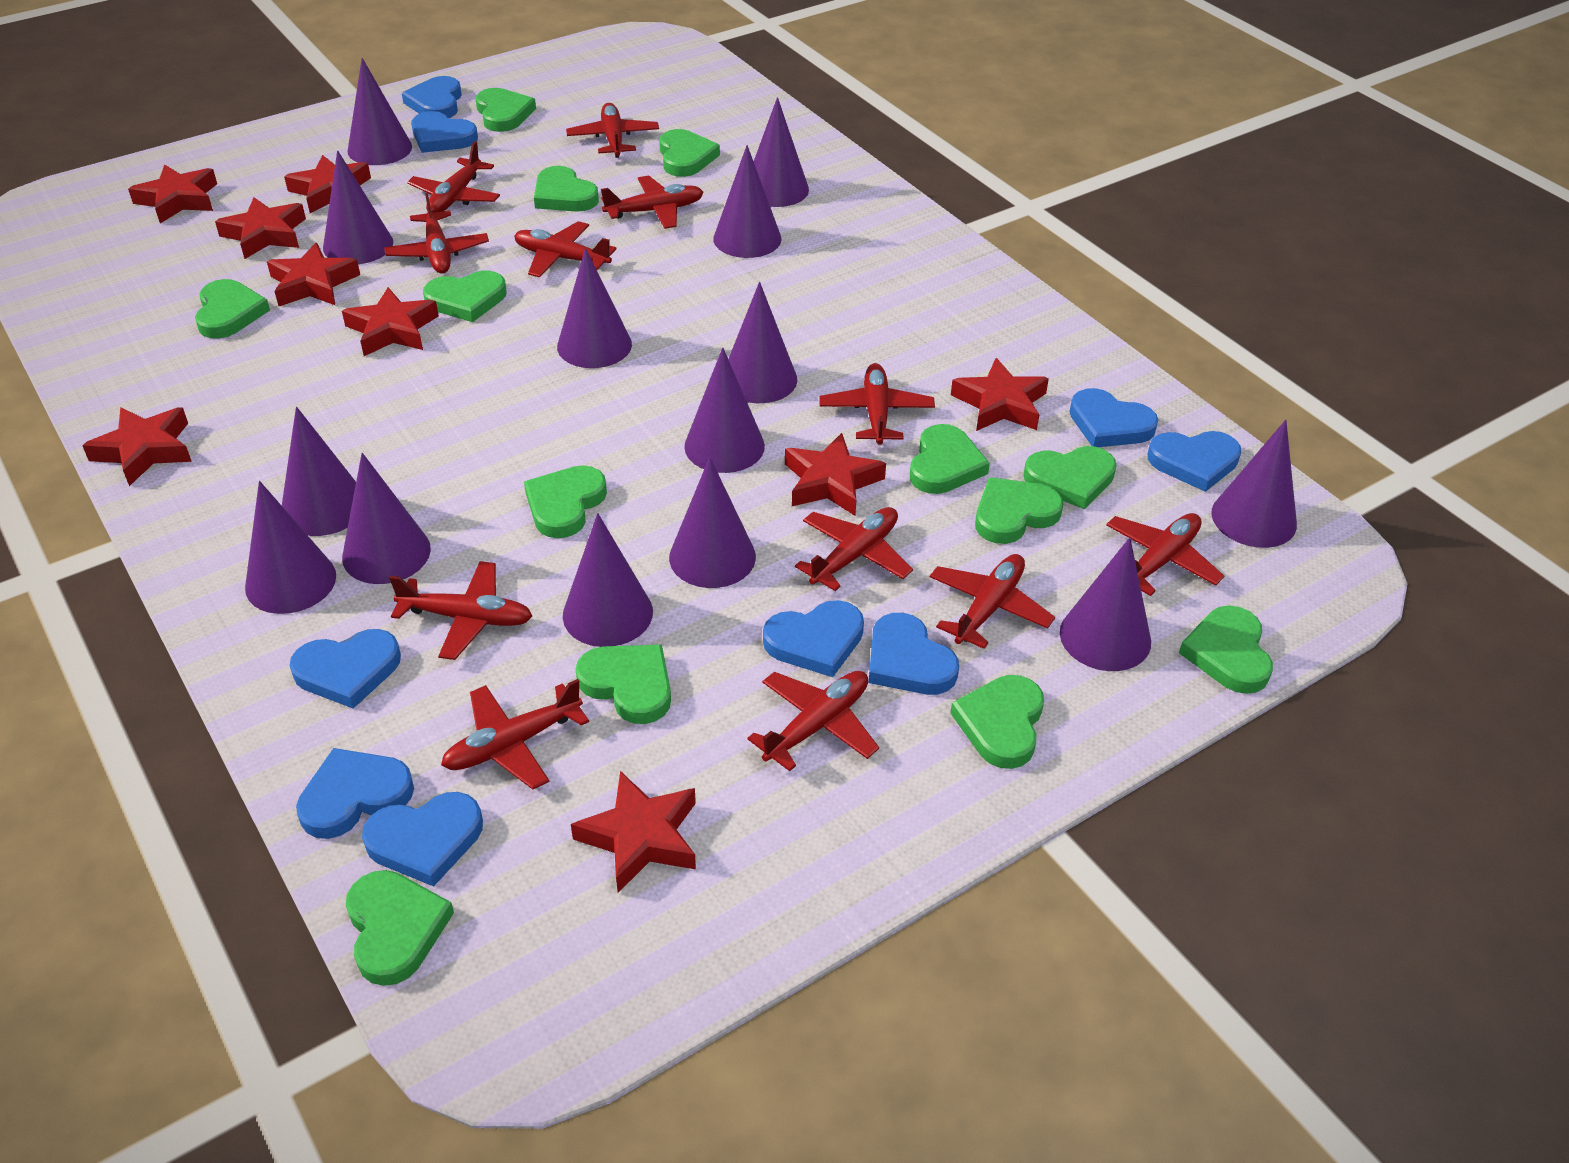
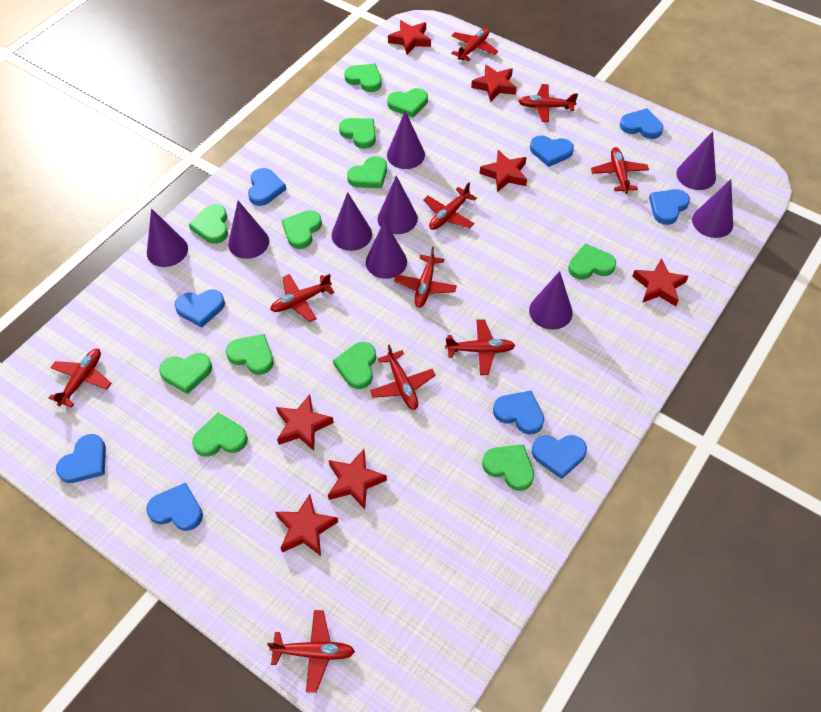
green heart: [195,279,270,339] [346,870,454,986] [423,270,507,322] [476,88,536,132] [524,465,607,538] [534,166,599,212] [575,645,671,724] [659,129,720,177] [910,424,990,494] [950,675,1044,769] [975,477,1063,544] [1024,446,1117,509] [1179,605,1273,694] = 13 -> [159,353,212,394] [189,204,228,244] [192,413,248,457] [226,334,274,375] [282,210,322,249] [333,342,376,389] [339,118,376,149] [344,64,382,92] [347,156,387,188] [387,88,428,118] [482,444,534,491] [568,243,616,280] = 12
purple cone: [245,481,336,614] [282,407,356,536] [323,150,394,264] [342,453,431,584] [348,58,412,165] [557,248,632,368] [563,513,653,647] [669,457,756,588] [684,347,765,473] [713,145,781,258] [728,282,797,403] [754,97,809,207] [1060,537,1151,671] [1211,420,1297,548] = 14 -> [147,208,188,267] [228,201,269,259] [332,192,372,251] [366,220,407,279] [378,176,418,234] [387,111,425,169] [529,271,573,330] [676,131,716,190] [692,179,733,238] = 9
red plane: [384,193,489,274] [389,561,532,660] [407,141,500,213] [441,679,589,789] [514,221,616,278] [566,103,659,158] [601,176,704,229] [747,671,879,771] [795,507,913,591] [819,363,935,445] [930,554,1055,649] [1106,513,1224,596] = 12 -> [49,349,112,408] [267,610,355,693] [270,274,335,322] [370,344,436,410] [394,247,457,308] [423,182,477,230] [445,319,515,375] [451,28,498,61] [519,84,578,122] [591,147,649,193] = 10
red star: [82,407,192,486] [128,164,217,223] [215,197,306,259] [267,243,360,306] [284,155,371,213] [342,287,439,356] [571,771,696,893] [785,433,886,516] [951,358,1049,431] = 9 -> [275,494,338,556] [276,394,334,451] [328,449,387,509] [388,20,431,55] [471,65,517,102] [480,150,527,192] [632,258,689,306] = 7

